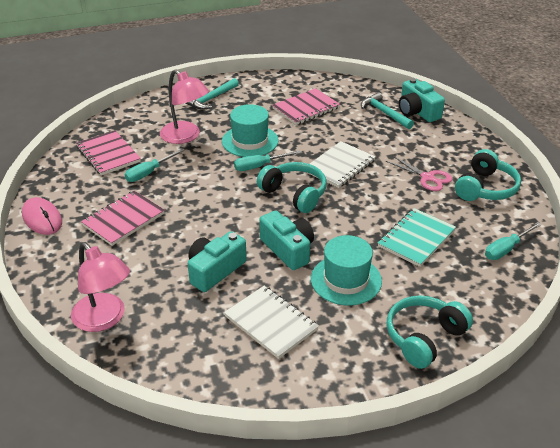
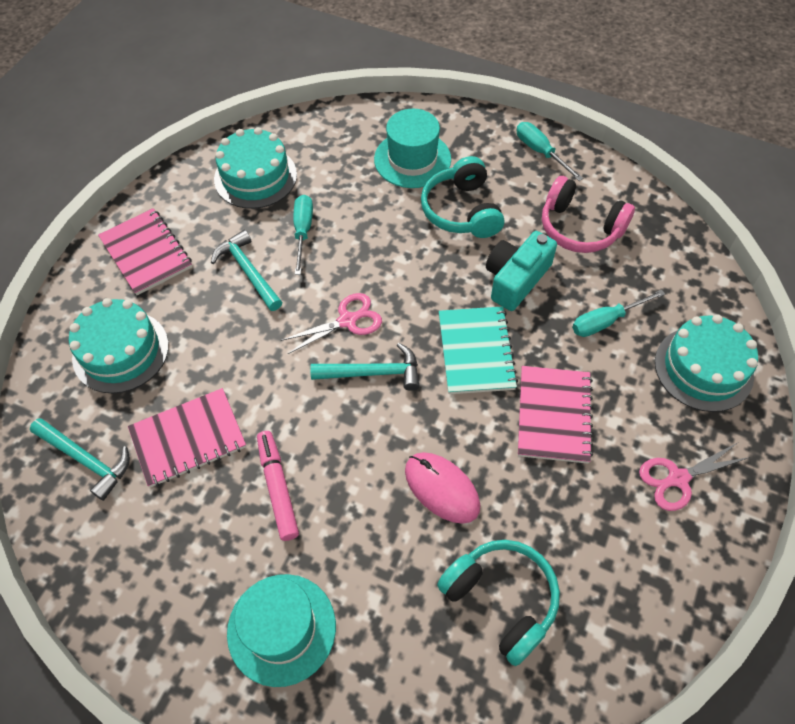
pink headphones: none = 0 -> [542,176,635,253] = 1
pink lamp: [71,242,130,332] [160,69,209,144] = 2 -> none = 0
pink marker: none = 0 -> [257,431,299,541] = 1
pink scissors: [386,155,452,191] = 1 -> [280,293,382,354] [639,443,750,511] = 2
turquoise cake: none = 0 -> [69,298,169,393] [214,127,297,209] [655,314,758,412] = 3
turquoise camera: [188,231,247,292] [259,211,314,270] [399,78,445,122] = 3 -> [486,231,557,311] = 1
turquoise hammer: [185,78,239,110] [361,92,414,129] = 2 -> [30,418,130,501] [211,230,282,311] [310,343,419,391] = 3
turquoise headphones: [257,162,327,213] [387,296,473,369] [455,149,521,201] = 3 -> [421,156,504,238] [437,540,560,666] = 2
white notebook: [224,286,319,359] [306,141,376,188] = 2 -> none = 0

